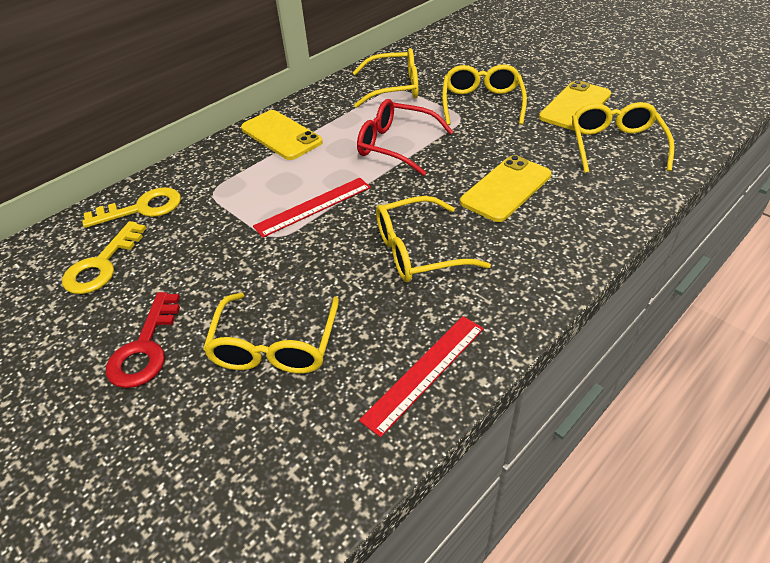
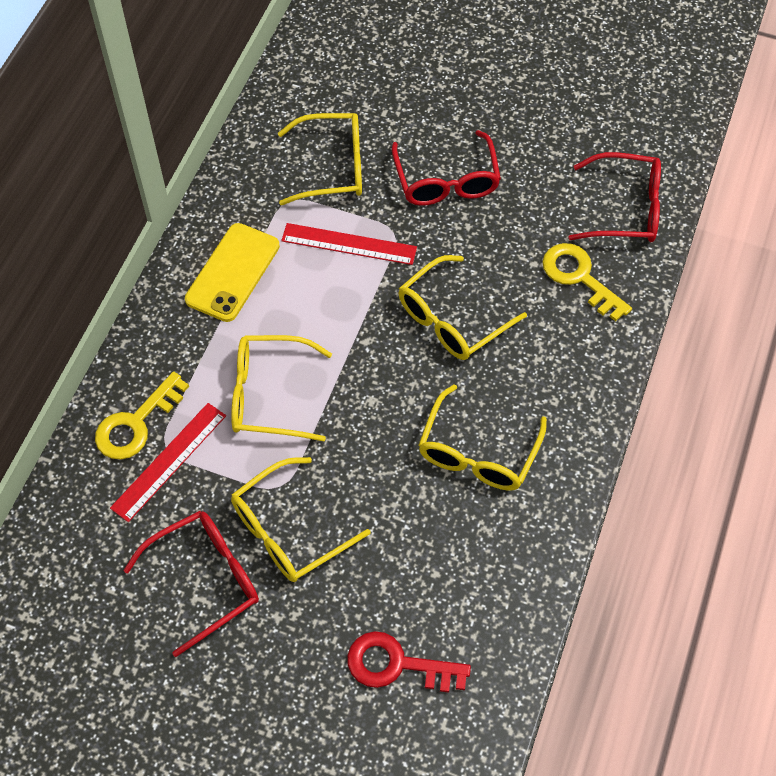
red glasses: [357,99,453,176] = 1 -> [123,511,259,657] [392,130,501,206] [568,152,661,242] = 3
yellow phone: [241,110,323,160] [460,155,551,222] [539,80,611,130] = 3 -> [185,223,280,322] = 1

